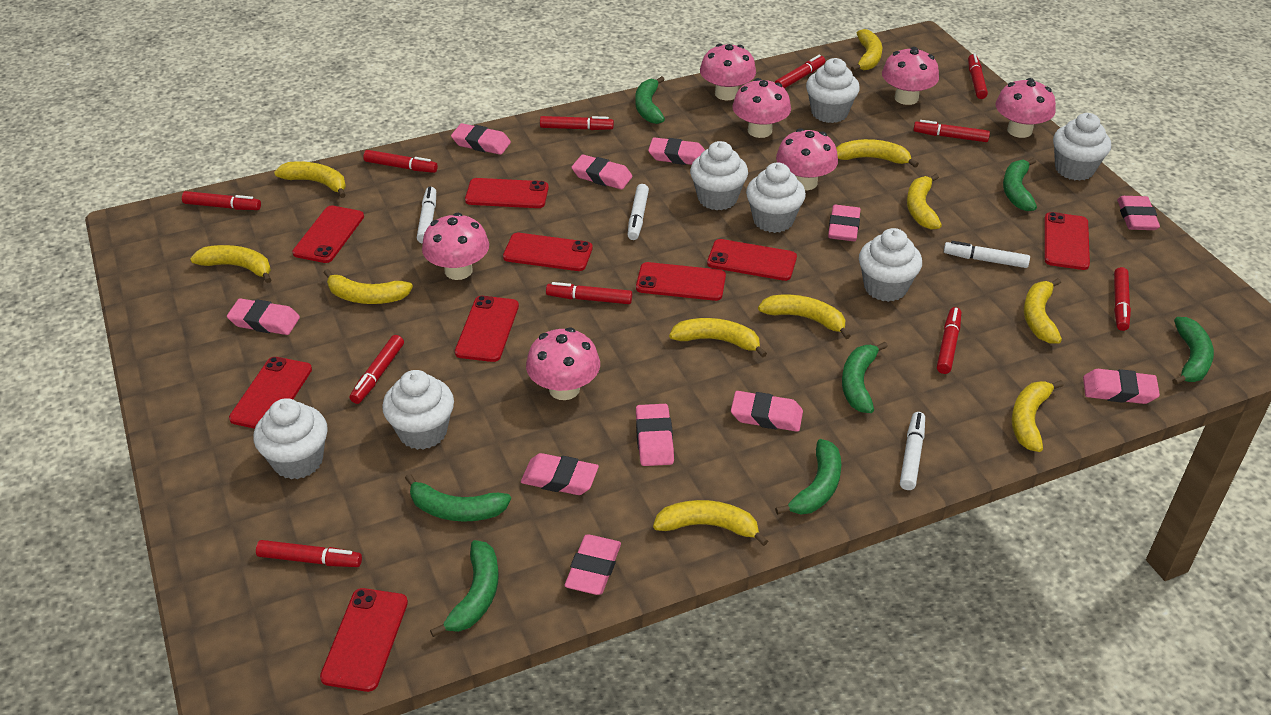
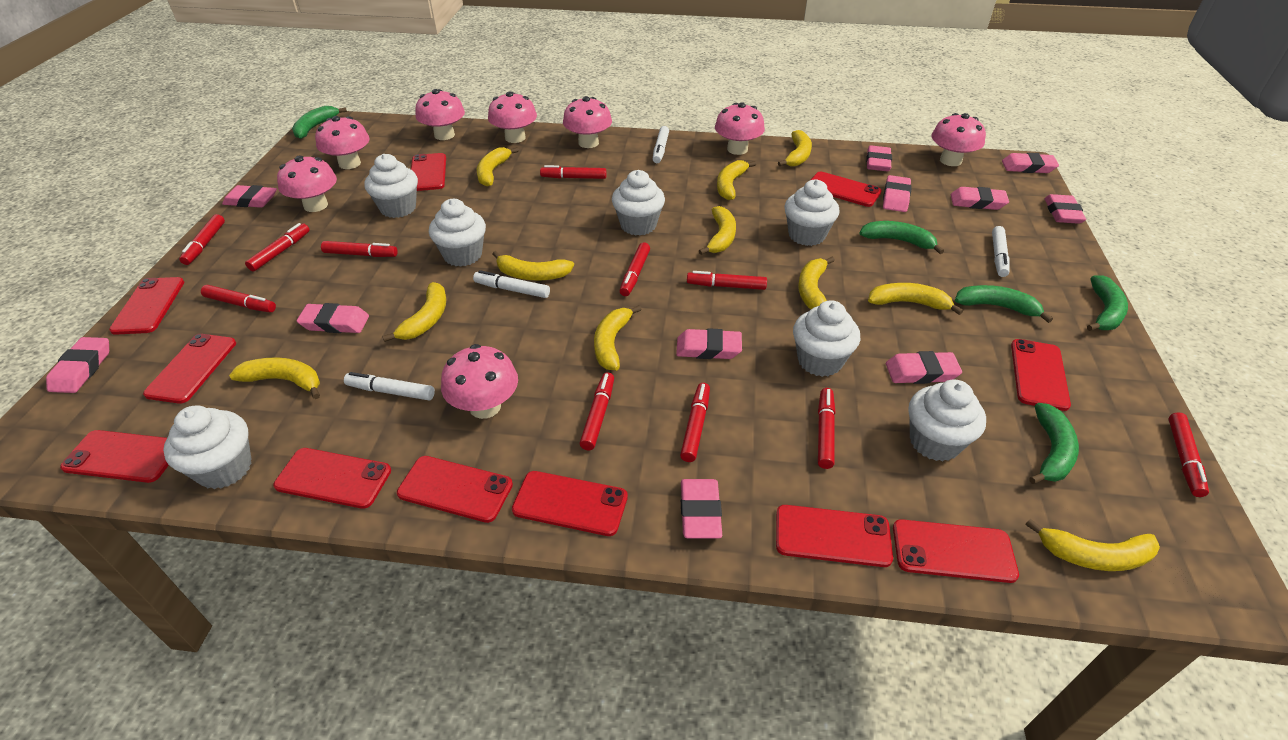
green banana: [405,474,511,522] [430,540,499,637] [635,76,665,124] [775,439,841,515] [842,342,888,413] [1003,158,1037,211] [1172,317,1214,385] = 7 -> [292,106,347,139] [859,221,944,254] [955,285,1053,323] [1029,403,1079,484] [1087,275,1128,331] = 5
pink mushroom: [422,213,489,280] [526,328,600,400] [700,44,756,100] [732,78,791,138] [776,128,838,191] [882,47,939,105] [995,78,1056,138] = 7 -> [277,155,337,212] [315,116,370,169] [415,89,465,140] [441,344,518,419] [488,92,537,143] [563,96,612,148] [715,102,765,155] [932,113,986,166] = 8
red phone: [229,357,312,429] [292,205,364,263] [320,588,408,692] [455,296,519,362] [465,178,549,208] [503,233,593,271] [636,262,726,301] [707,239,797,281] [1045,212,1090,270] = 9 -> [60,430,169,483] [109,277,184,335] [143,334,236,404] [273,448,391,509] [397,456,513,523] [411,153,446,191] [512,471,628,536] [776,505,893,567] [811,172,882,207] [893,519,1019,583] [1011,339,1071,411] = 11

